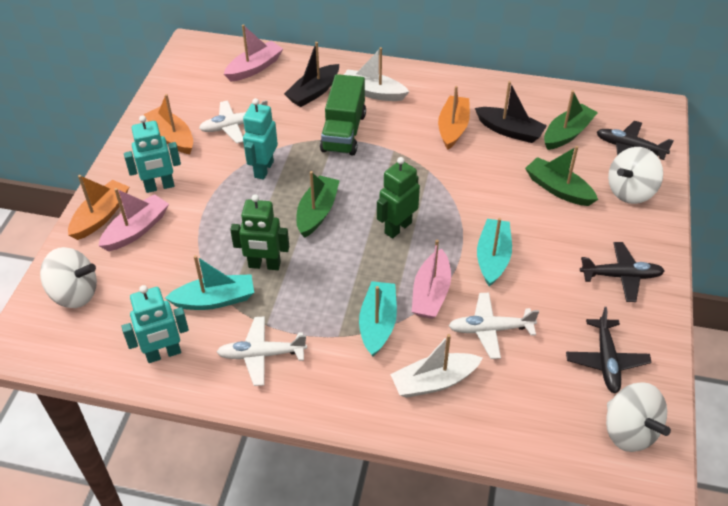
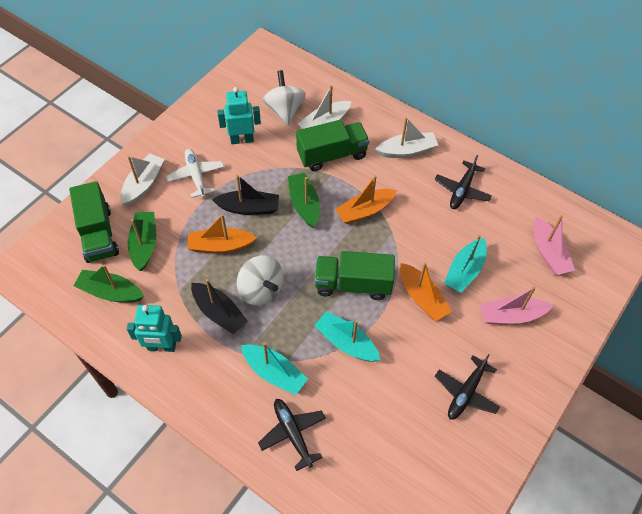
green robot: [230,194,289,270] [377,157,420,238] = 2 -> none = 0
green truck: [320,74,366,155] = 1 -> [69,181,119,263] [296,120,370,171] [315,251,395,300] = 3
pink boat: [99,188,169,251] [224,24,283,82] [412,240,451,319] = 3 -> [480,286,553,324] [533,215,575,275] = 2
turquoise robot: [121,285,189,363] [124,115,181,193] [243,98,278,180] = 3 -> [127,305,182,352] [217,87,261,144] = 2
white boat: [344,47,409,101] [390,334,482,398] = 2 -> [121,153,165,206] [298,85,351,129] [375,117,438,158] = 3
white plane: [199,100,268,143] [217,316,307,386] [449,293,539,359] = 3 -> [166,149,224,198] = 1
white spinning top: [40,247,97,308] [606,382,671,452] [608,147,663,204] = 3 -> [237,255,284,306] [262,70,306,125] = 2

